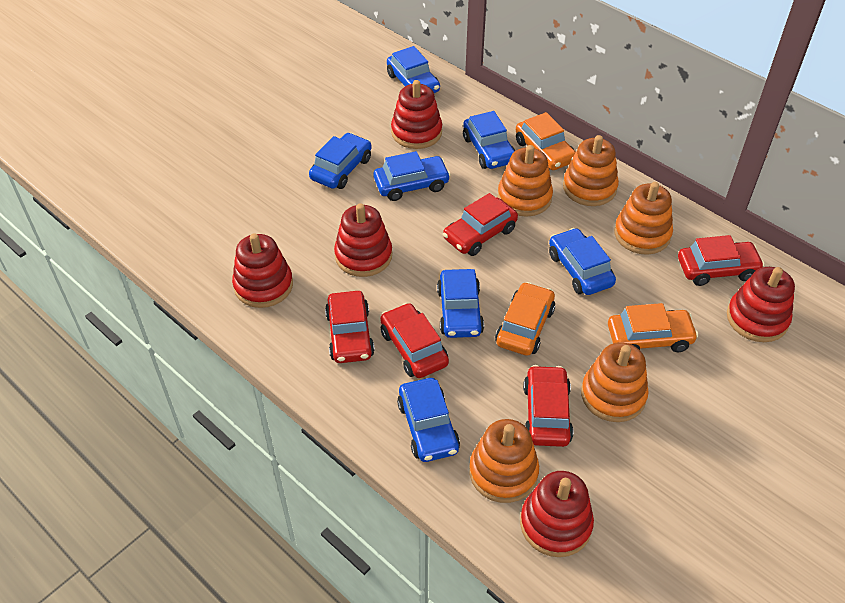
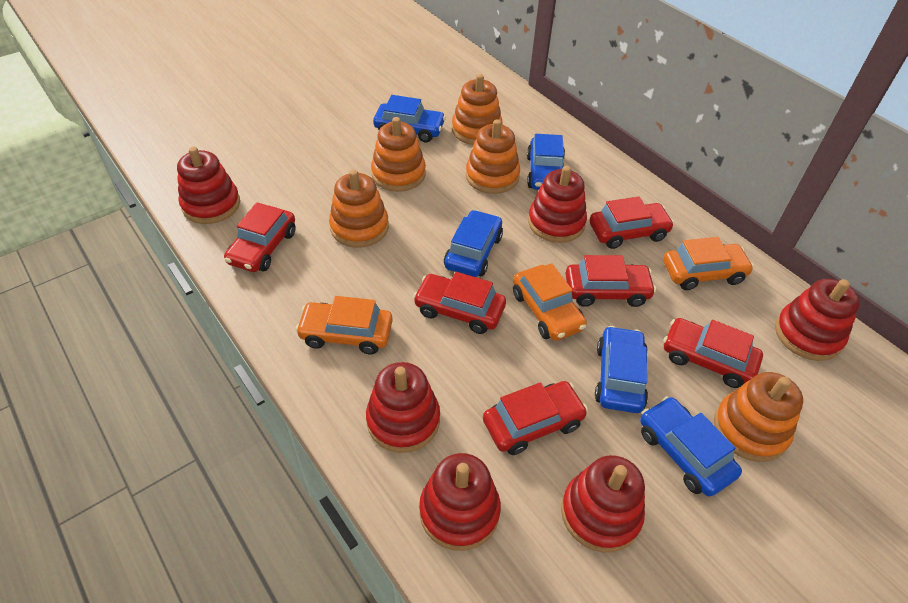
blue car: [309,133,372,189] [374,151,451,201] [387,46,440,93] [397,378,460,462] [437,269,484,338] [463,111,515,169] [549,228,616,295] = 7 -> [373,95,446,142] [444,210,503,277] [527,134,565,190] [595,326,648,413] [640,396,742,497] = 5
red car: [325,291,375,363] [380,303,449,378] [443,193,518,256] [523,365,573,447] [678,235,764,286] = 5 -> [224,203,296,272] [413,272,506,334] [483,381,588,455] [565,255,656,307] [589,197,674,249] [663,318,763,388] = 6
red stacking toy: [232,233,293,308] [334,203,392,277] [391,80,442,149] [520,471,594,557] [727,267,795,342] = 5 -> [177,147,240,224] [366,362,440,453] [419,453,501,551] [528,166,587,243] [561,455,645,553] [775,279,860,361] = 6

